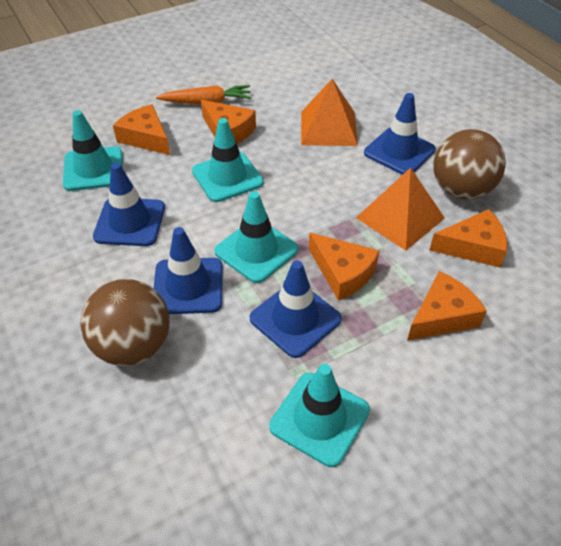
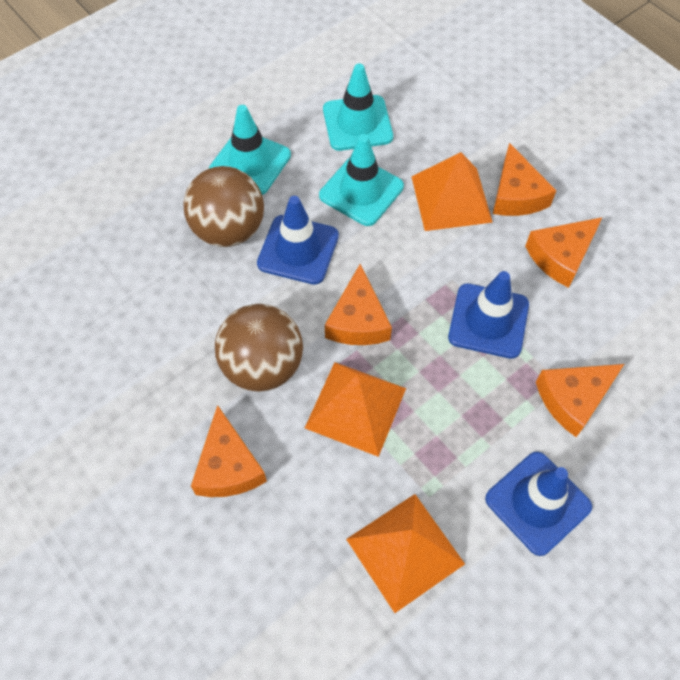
blue traffic cone: [93,163,165,246] [154,227,223,314] [250,260,342,358] [364,93,436,175] = 4 -> [257,196,339,285] [448,271,529,359] [485,452,592,556] = 3
orange carrot: [156,85,252,105] = 1 -> none = 0
orange pyramid: [301,79,358,146] [356,168,445,251] = 2 -> [305,362,406,457] [346,494,465,613] [412,152,493,231] = 3
turquoise traffic cone: [63,110,123,191] [192,118,264,202] [215,191,298,283] [269,364,370,467] = 4 -> [209,105,291,195] [319,134,404,226] [323,63,393,151] = 3

